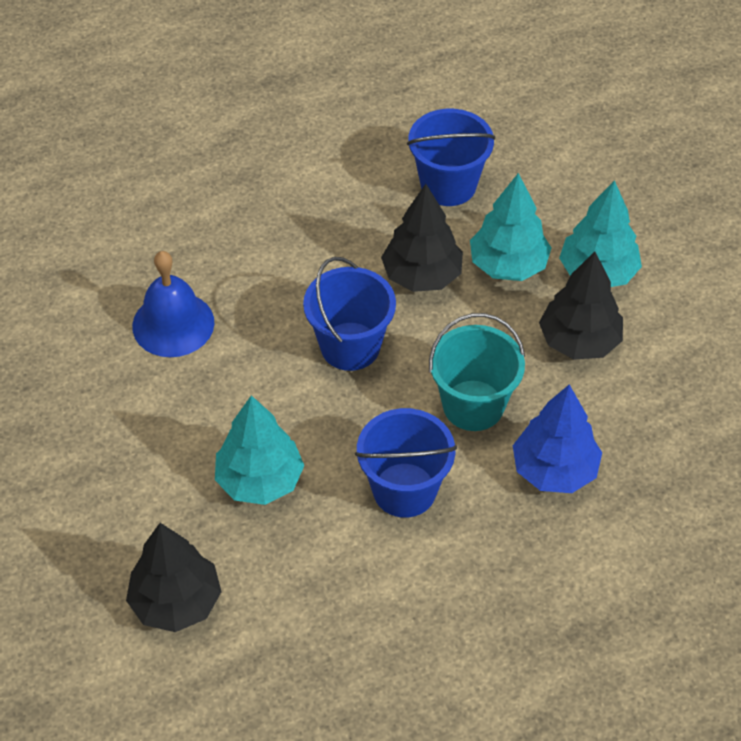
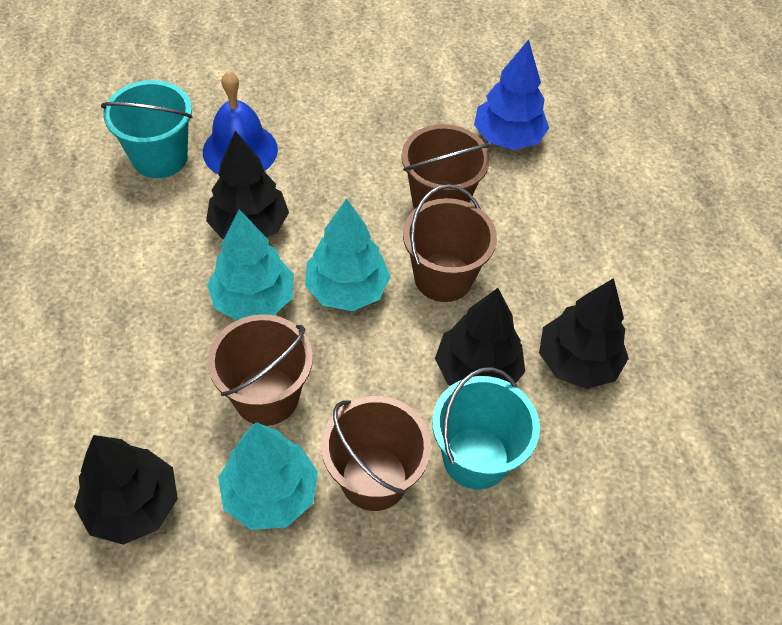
black tree: [126,523,222,632] [381,184,463,292] [539,251,623,359] = 3 -> [74,435,178,545] [206,131,289,239] [435,288,525,386] [539,278,629,389] = 4
blue bucket: [303,257,396,371] [355,408,457,518] [407,109,495,206] = 3 -> none = 0
brown bucket: none = 0 -> [208,314,313,426] [321,396,431,511] [402,124,491,209] [403,184,497,302] = 4
turquoise bucket: [429,313,525,431] = 1 -> [101,80,193,178] [432,367,540,490] = 2

